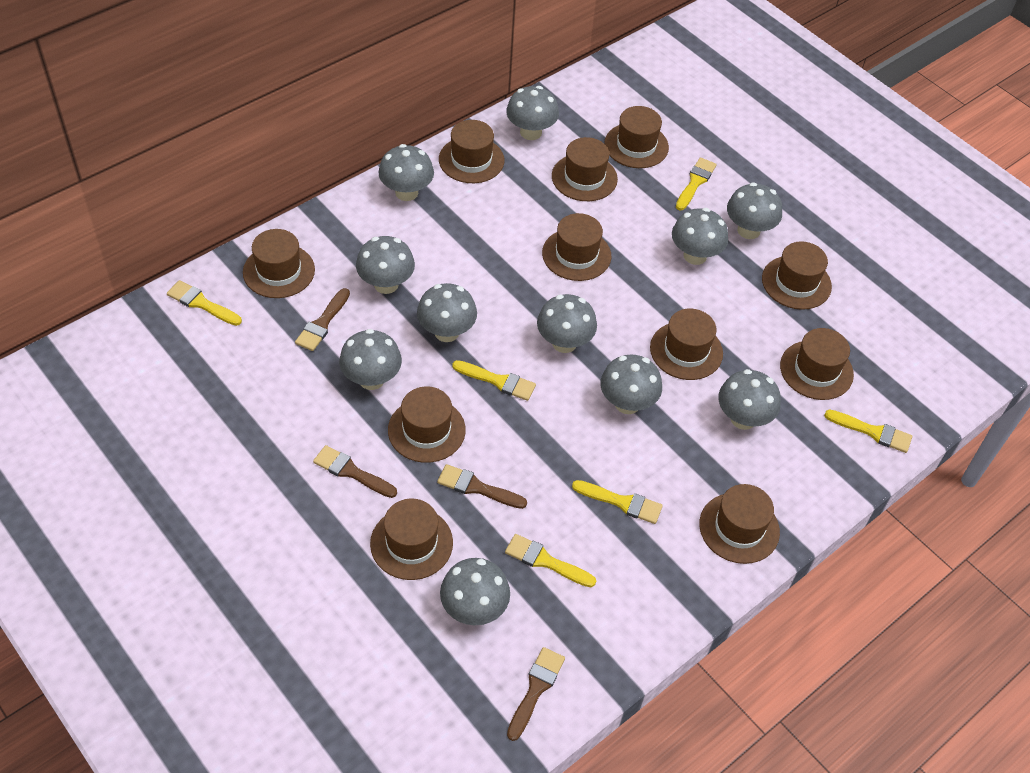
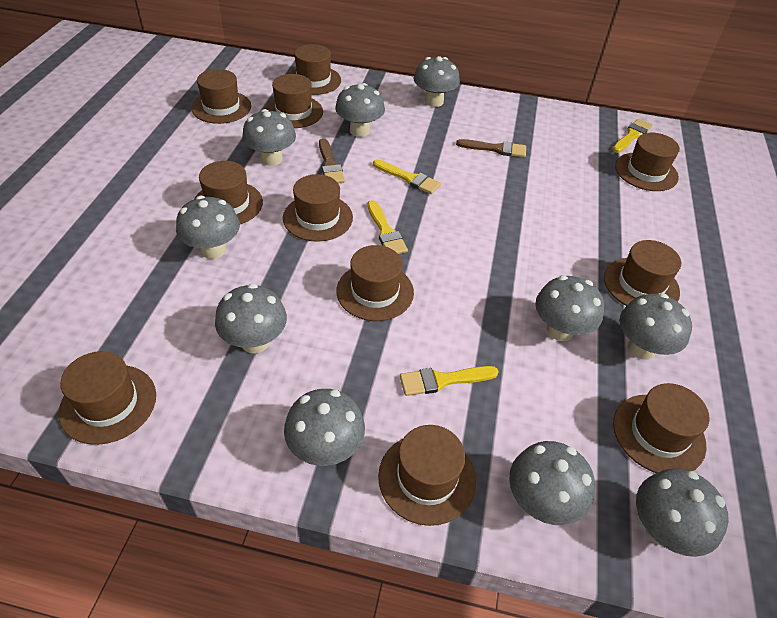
brown brush: [295,288,350,351] [313,445,397,498] [437,464,527,509] [507,647,565,741] = 4 -> [319,138,345,183] [456,139,526,157] = 2
grey mushroom: [339,329,402,390] [356,236,415,294] [378,144,434,201] [417,283,477,342] [440,558,510,625] [506,86,559,140] [537,294,597,353] [600,354,662,414] [672,208,728,265] [718,369,781,430] [727,182,782,239] = 11 -> [176,196,240,259] [215,284,287,353] [242,109,296,166] [284,389,365,466] [335,83,385,137] [413,56,460,107] [509,441,595,525] [535,275,604,341] [620,293,692,360] [636,468,729,557] = 10
yellow brush: [167,280,242,326] [452,360,536,401] [505,534,596,587] [572,480,663,524] [676,157,717,210] [824,410,912,453] = 6 -> [367,200,408,254] [373,159,441,194] [400,366,499,396] [613,119,653,153] = 4

